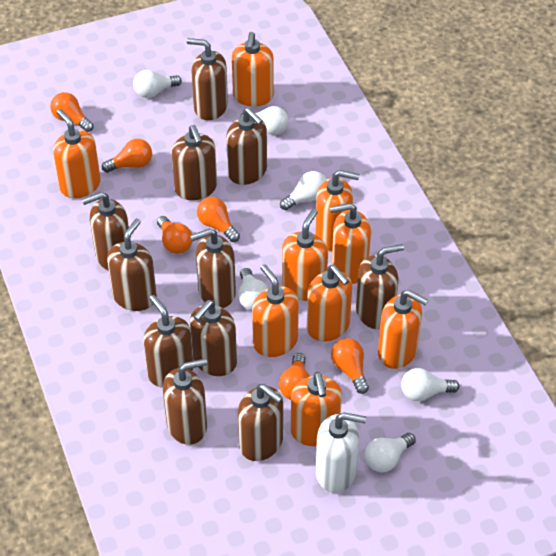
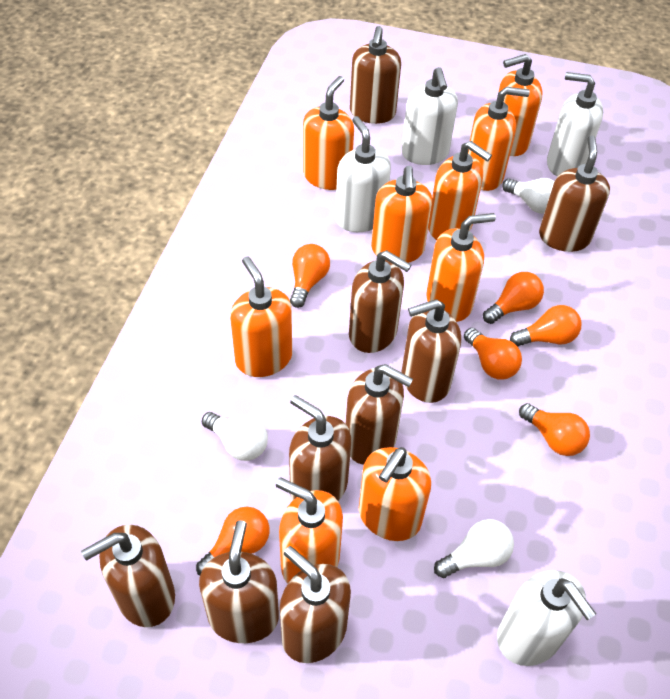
brown soap dispenser: [82,192,129,271] [107,219,157,311] [143,295,193,388] [163,358,207,445] [172,125,217,200] [187,38,228,120] [190,228,236,308] [190,300,237,376] [226,108,267,185] [238,384,283,461] [356,244,404,330] = 11 -> [81,525,175,627] [199,520,279,643] [280,546,351,663] [289,395,351,501] [346,364,413,465] [349,250,411,353] [350,26,401,124] [402,299,461,403] [539,135,610,252] = 9
white light bulb: [133,70,182,98] [238,268,268,310] [240,106,288,135] [280,171,327,210] [365,433,416,472] [401,368,459,401] = 6 -> [202,412,268,461] [434,519,514,578] [502,178,555,214] = 3
white soap dispenser: [316,412,366,493] = 1 -> [335,116,391,232] [401,67,458,165] [497,570,596,666] [547,72,603,177] = 4

